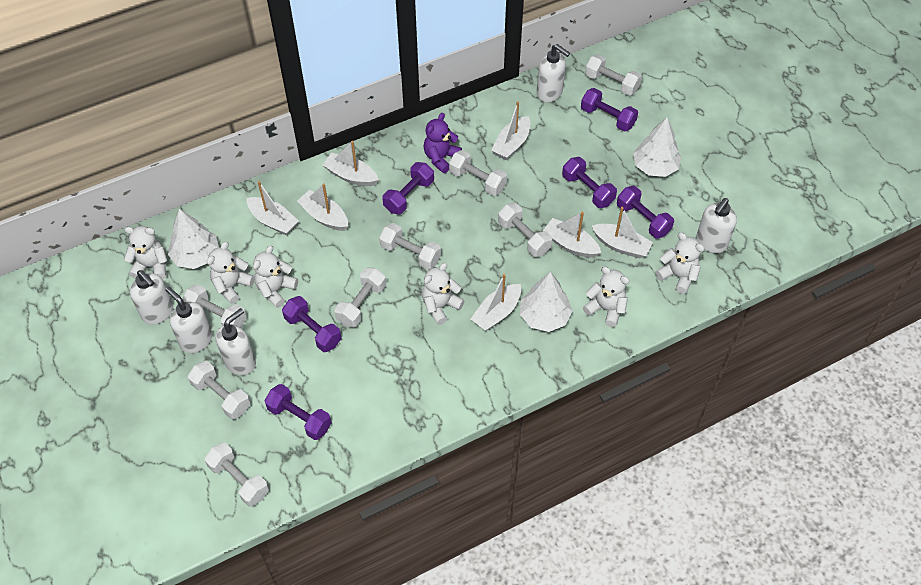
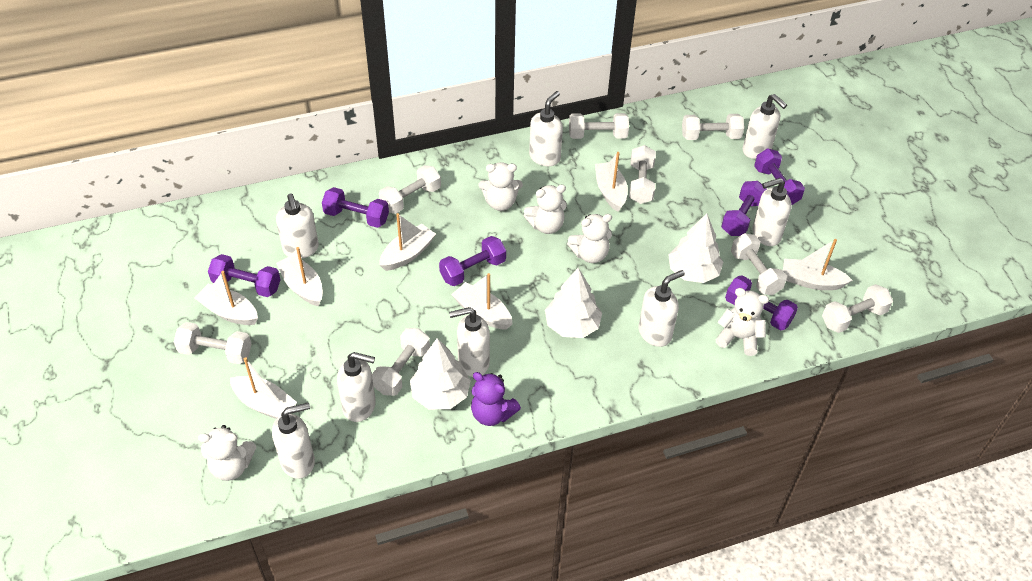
white soap dispenser: [130,270,173,325] [165,287,212,353] [215,308,256,375] [537,44,570,102] [696,198,737,253] = 5 -> [272,403,315,479] [276,194,319,258] [337,352,376,422] [449,307,490,377] [529,91,563,166] [639,270,685,347] [743,94,787,159] [752,178,792,246] = 8
white teddy bear: [124,226,168,279] [207,242,255,304] [253,245,298,308] [422,263,465,325] [583,266,629,327] [655,233,704,294] = 6 -> [198,425,256,481] [478,162,523,211] [524,184,567,234] [567,214,612,263] [716,288,769,356] = 5

